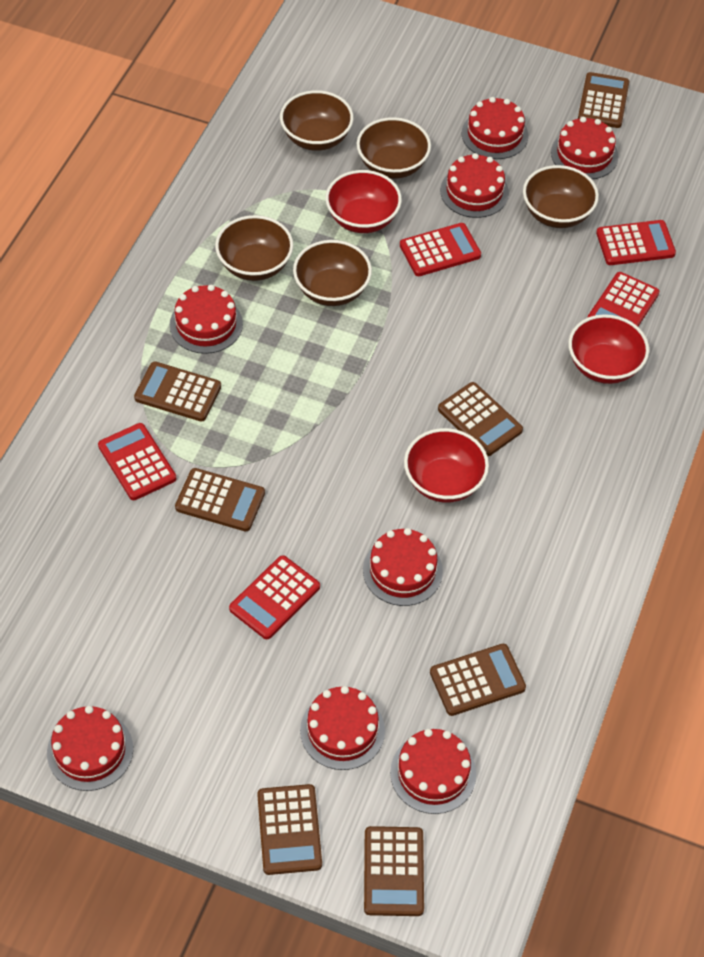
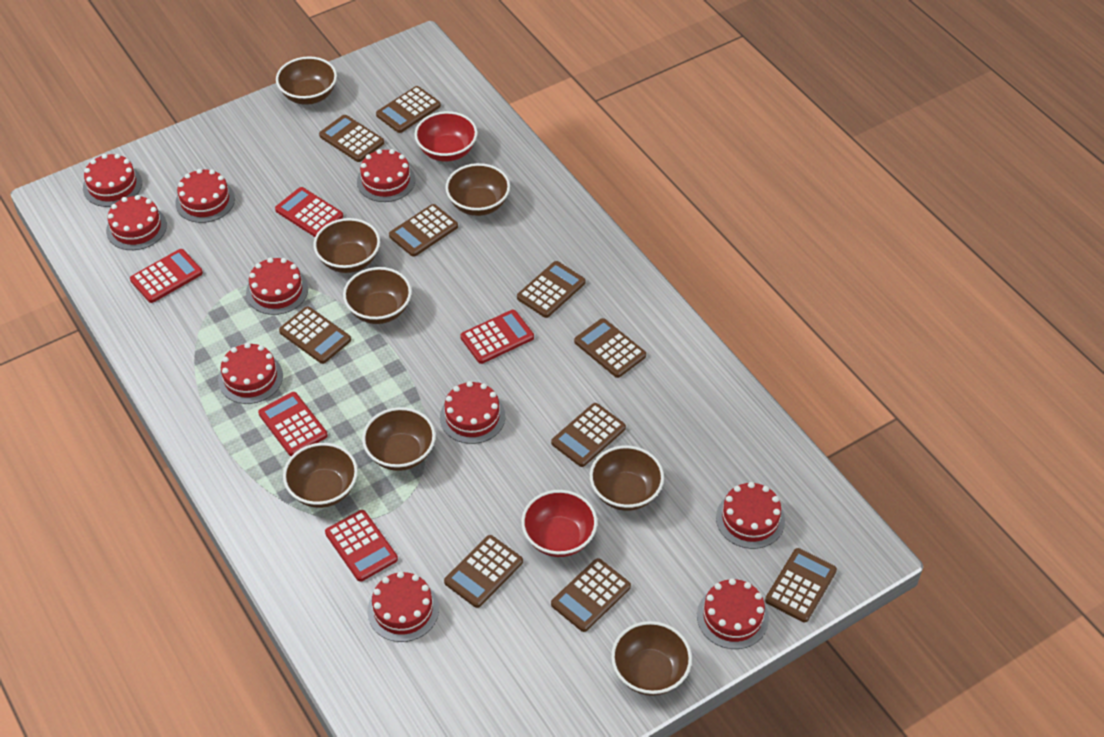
brown bowl: [215,215,293,281] [280,90,354,151] [293,240,372,306] [356,117,431,179] [523,165,599,228] = 5 -> [276,56,337,105] [283,443,358,508] [313,218,380,273] [343,267,412,324] [362,407,436,471] [445,163,510,216] [590,445,664,511] [611,621,692,696] = 8
brown calculator: [134,362,221,422] [175,468,265,531] [257,784,322,875] [364,826,424,916] [430,644,526,716] [438,382,523,456] [578,72,630,128] = 7 -> [279,306,351,364] [319,115,384,162] [376,86,441,133] [389,204,458,257] [444,535,523,608] [517,261,585,318] [551,403,626,467] [551,558,631,632] [574,318,646,378] [765,548,837,622] = 10
red bowl: [325,170,402,233] [404,428,489,503] [568,314,649,384] = 3 -> [414,111,477,162] [521,490,597,557] = 2
red cake: [47,706,133,791] [170,285,243,354] [300,686,385,770] [363,528,443,606] [390,729,476,814] [440,153,509,218] [462,97,528,159] [551,117,618,179] = 8 -> [83,154,142,207] [106,195,167,250] [175,169,235,223] [218,343,283,404] [246,257,308,315] [357,149,415,202] [367,571,439,642] [440,381,505,444] [697,578,769,649] [716,482,785,549] = 10

